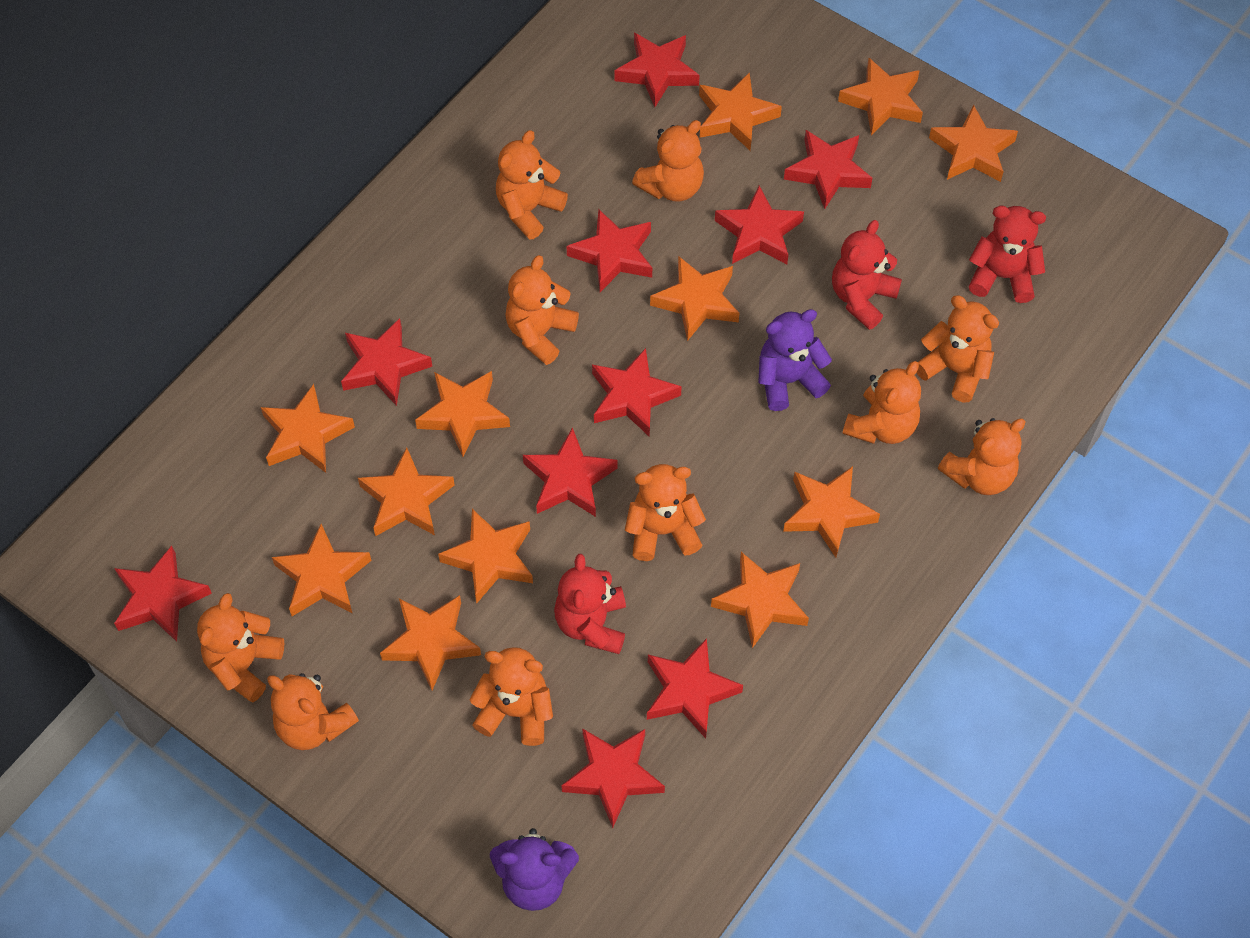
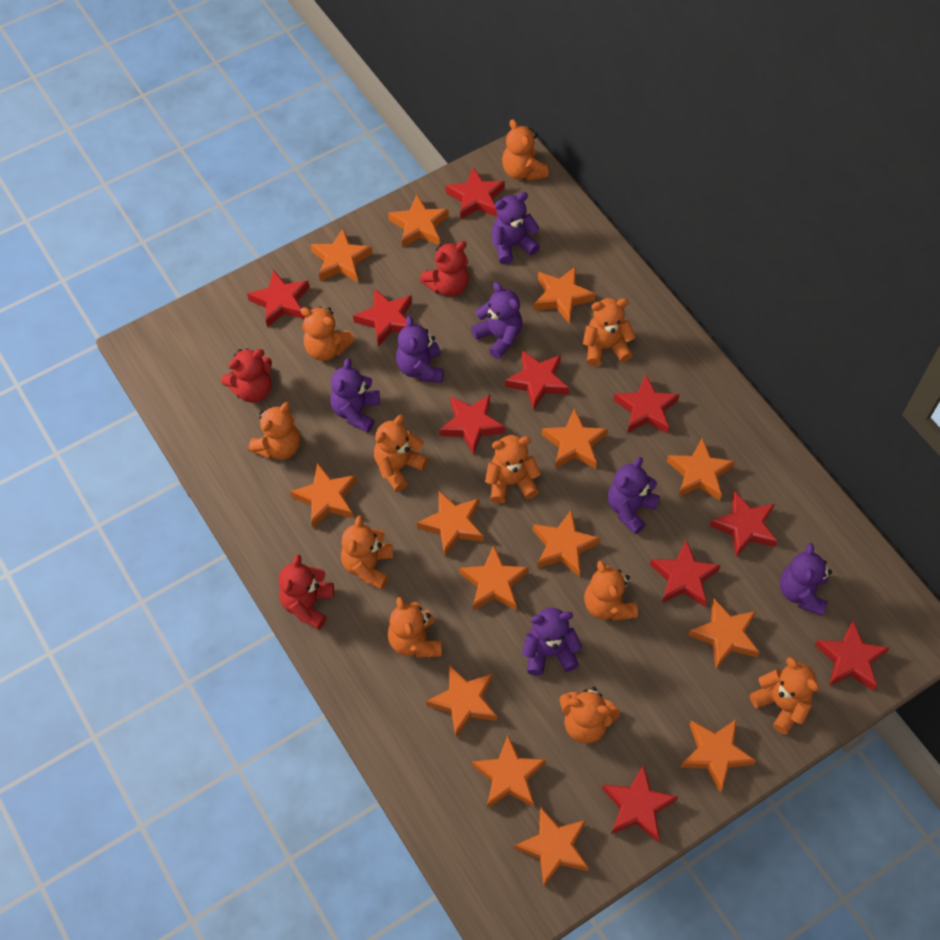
orange star: [261,384,355,473] [272,524,372,616] [358,447,455,536] [380,595,481,690] [415,371,510,457] [438,509,533,604] [650,256,739,341] [699,72,782,151] [711,552,809,648] [783,466,880,557] [838,58,923,135] [929,104,1018,182] = 12 -> [290,463,356,528] [311,229,372,282] [388,195,449,248] [417,491,484,556] [426,665,497,737] [459,545,529,611] [472,735,546,808] [514,807,589,886] [533,510,600,576] [534,266,595,323] [542,408,608,469] [667,438,735,501] [681,719,756,792] [688,598,759,669] = 14
orange teddy bear: [197,593,284,702] [267,673,359,750] [469,647,553,746] [496,130,568,240] [505,255,579,365] [625,464,706,561] [632,120,704,201] [843,361,921,444] [917,295,999,403] [938,418,1026,495] = 10 -> [248,402,300,460] [301,307,355,361] [341,515,393,589] [374,415,429,492] [388,597,442,658] [485,435,541,503] [502,119,549,181] [559,687,620,744] [583,298,636,366] [584,561,638,621] [750,657,819,735] = 11
purple teddy bear: [490,828,579,911] [758,309,832,411] = 2 -> [330,358,380,433] [396,316,443,383] [471,282,522,359] [492,192,540,265] [522,608,582,676] [608,457,660,534] [780,543,832,616] = 7

